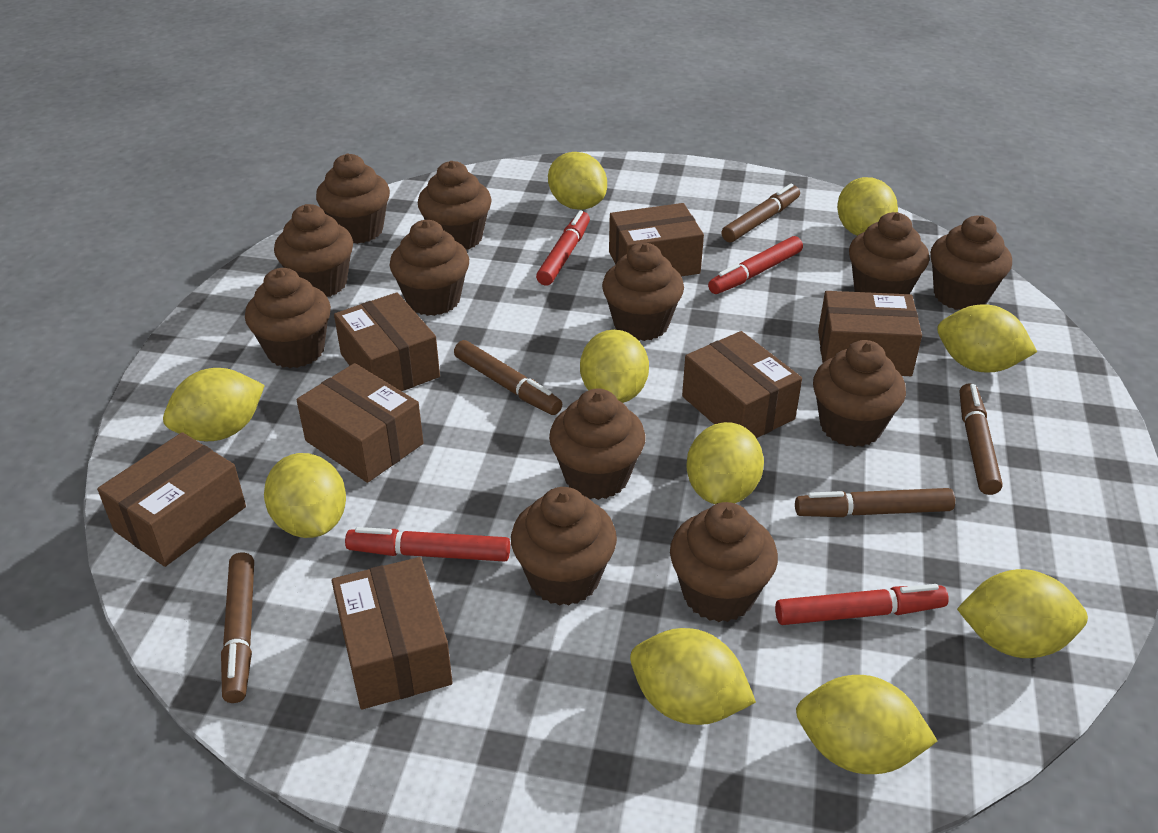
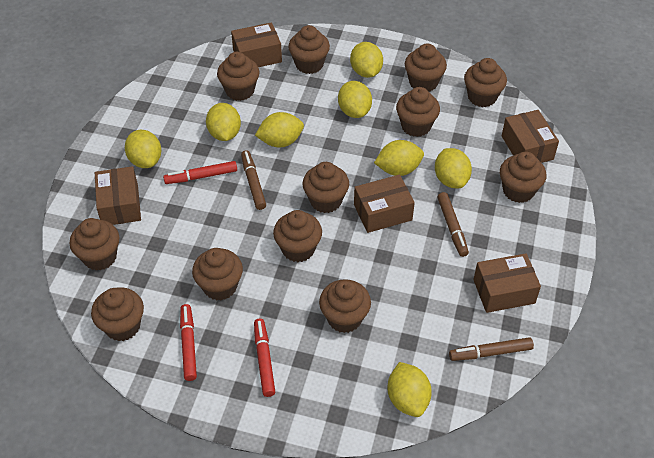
brown box: [97,432,246,567] [297,363,424,483] [332,557,453,709] [334,292,440,391] [609,203,704,276] [682,331,802,438] [818,291,922,376] = 7 -> [95,166,141,225] [231,22,282,67] [354,175,415,233] [473,253,541,313] [502,110,559,163] = 5
brown marker: [221,553,254,703] [454,340,562,415] [721,184,800,243] [795,488,955,517] [960,384,1003,495] = 5 -> [241,150,266,210] [437,192,469,257] [449,337,534,361] = 3
red marker: [345,527,510,562] [536,210,590,286] [708,236,803,294] [775,584,949,625] = 4 -> [163,161,237,184] [180,304,197,381] [254,319,275,397] = 3
yellow lemon: [163,368,265,441] [264,453,346,538] [548,152,607,210] [580,330,649,403] [630,628,756,725] [687,422,764,504] [796,675,937,774] [837,177,898,236] [937,304,1037,373] [957,569,1088,658] = 10 -> [125,130,161,168] [206,103,241,141] [255,112,304,147] [338,81,372,118] [350,42,383,78] [374,140,424,176] [388,362,432,417] [435,148,472,188] = 8

